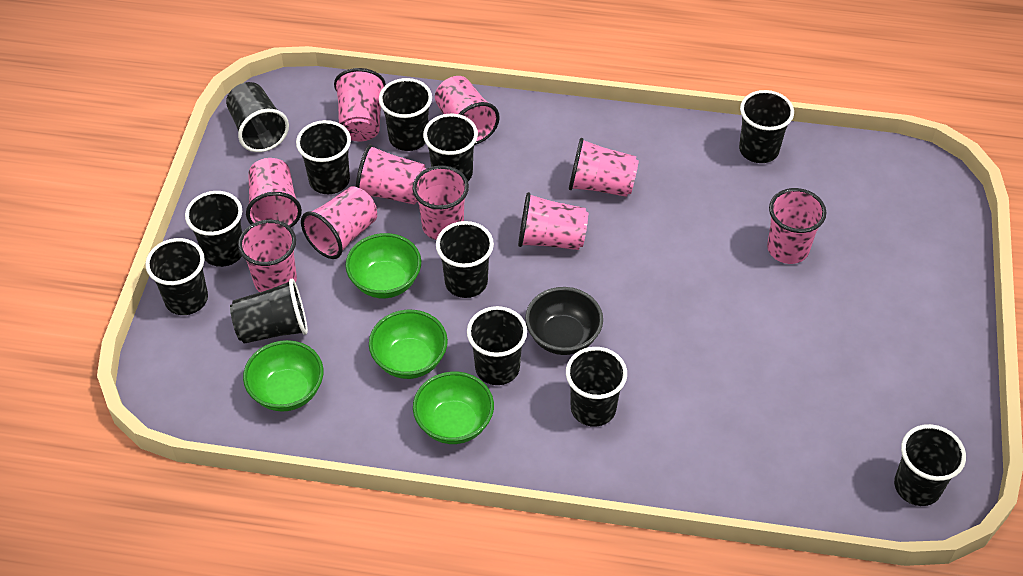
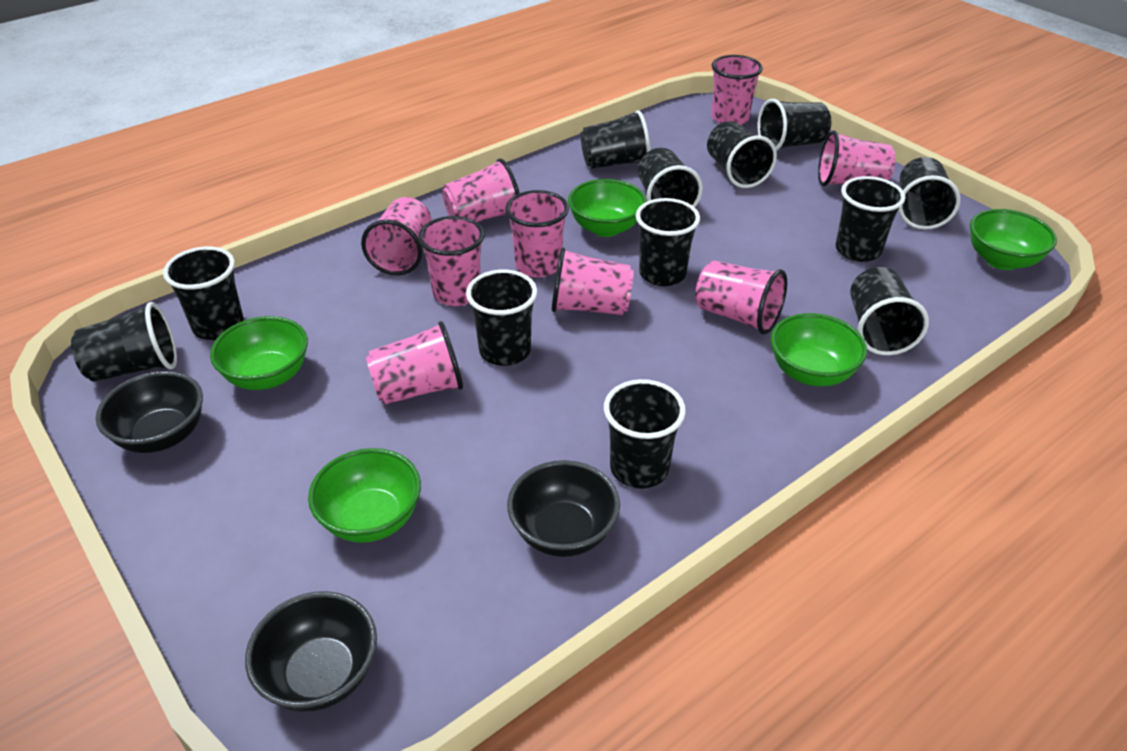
black bowl: [525,287,603,355] = 1 -> [96,371,203,453] [245,591,377,712] [507,460,620,557] = 3
green bowl: [243,340,323,411] [345,233,421,298] [369,310,448,379] [413,372,494,444] = 4 -> [210,316,308,390] [308,448,421,543] [568,179,646,237] [771,313,867,386] [970,209,1057,270] = 5
pink cup: [238,220,297,292] [246,158,302,227] [301,186,377,259] [334,68,386,142] [356,144,427,205] [413,166,469,240] [435,76,500,145] [518,192,588,250] [569,138,639,197] [767,188,826,264] = 10 -> [361,197,432,275] [366,321,463,404] [418,216,484,306] [442,159,519,222] [505,190,569,278] [552,247,634,315] [695,261,787,334] [712,55,763,125] [818,130,895,186] = 9

